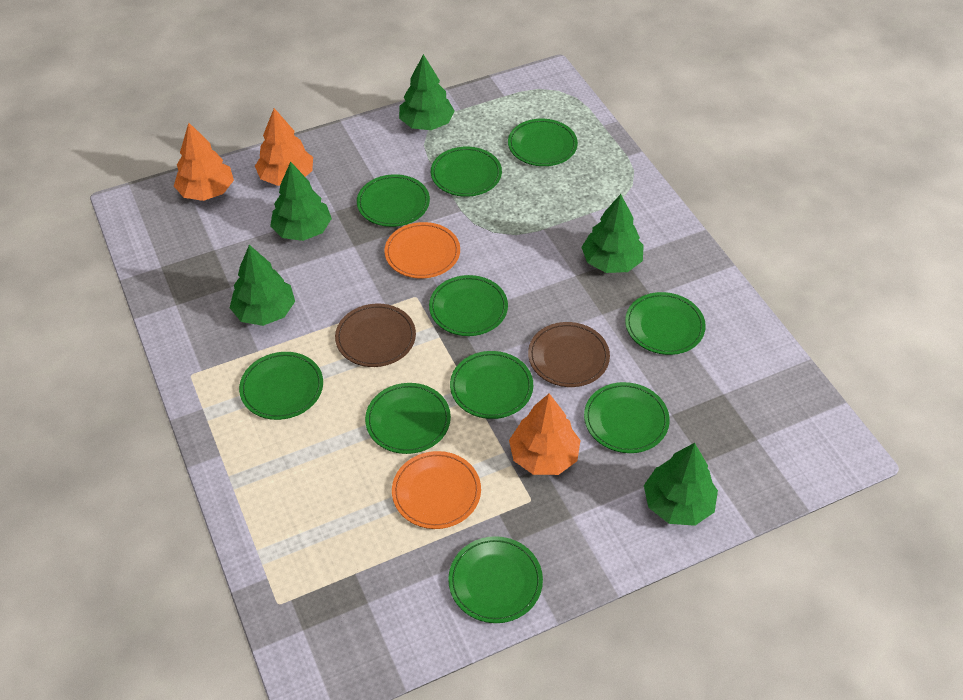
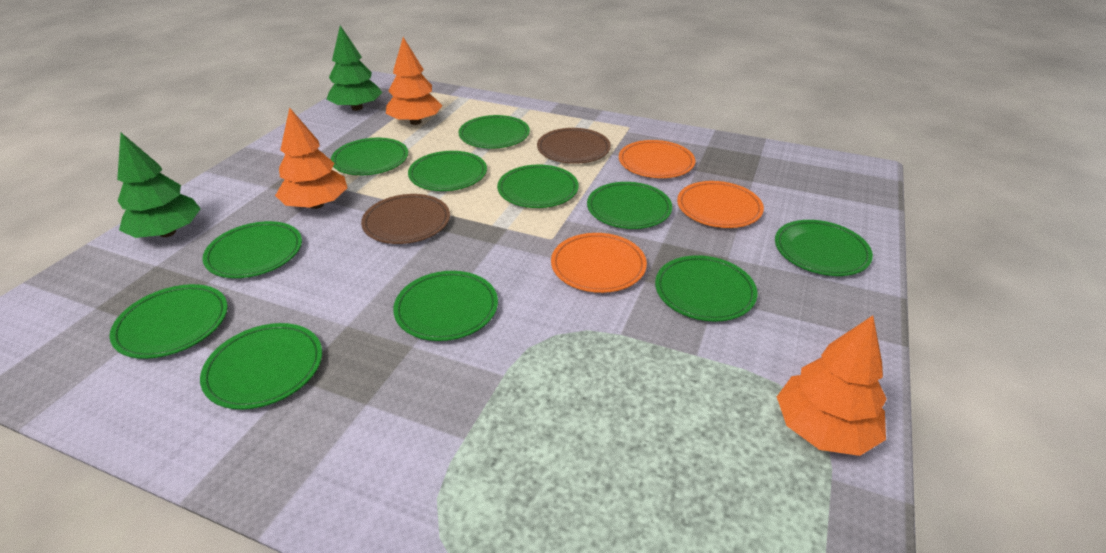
green plate: [239,352,323,420] [357,174,430,227] [365,383,451,454] [429,275,508,336] [431,147,502,197] [448,536,543,623] [450,351,533,419] [508,119,578,166] [584,382,670,453] [625,292,706,355] = 10 -> [110,284,228,359] [200,323,322,409] [203,221,302,278] [331,138,408,175] [393,271,498,341] [408,151,487,191] [459,115,530,149] [497,165,579,208] [587,182,672,229] [655,255,757,322] [775,220,873,276] = 11
green tree: [230,245,295,326] [270,162,332,241] [399,54,455,130] [581,194,644,273] [644,443,718,526] = 5 -> [117,133,201,238] [327,25,382,111] = 2
orange plate: [384,222,460,279] [392,451,481,529] = 2 -> [551,233,647,293] [619,140,695,178] [677,181,764,228] = 3

